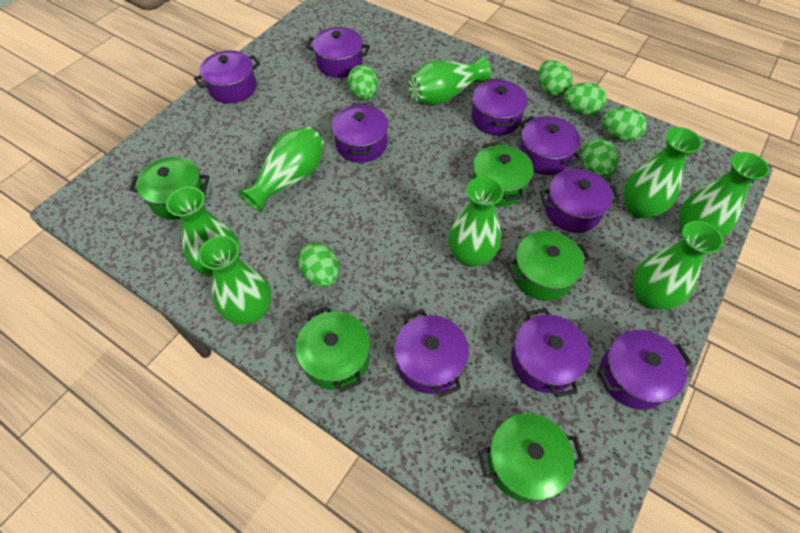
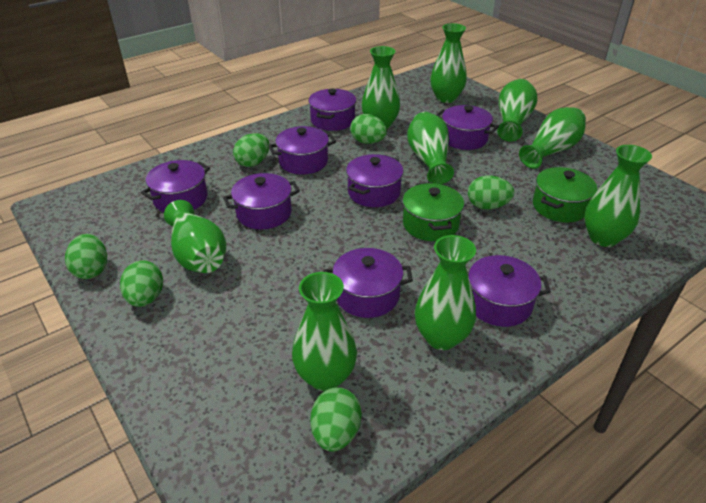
green pot: [130,157,210,220] [295,306,370,393] [472,142,534,207] [478,413,584,502] [506,231,591,301] = 5 -> [402,182,464,241] [533,167,597,222] = 2
green vase: [166,187,240,276] [198,236,272,325] [239,126,324,212] [408,56,491,105] [448,177,504,267] [624,127,702,219] [633,221,723,310] [679,152,769,237] = 8 -> [164,200,226,273] [292,272,357,391] [362,46,400,129] [407,112,454,184] [415,235,476,350] [430,23,467,103] [497,79,537,141] [519,107,586,169] [584,145,652,247] = 9
purple pot: [194,50,260,103] [306,27,370,78] [331,103,388,163] [394,309,469,397] [471,78,528,135] [511,308,590,397] [519,116,582,175] [540,169,620,233] [598,330,692,410] = 9 -> [141,160,210,212] [223,173,300,229] [268,126,336,175] [308,89,356,131] [324,248,413,318] [346,154,403,207] [437,105,499,150] [468,255,551,327] = 8

